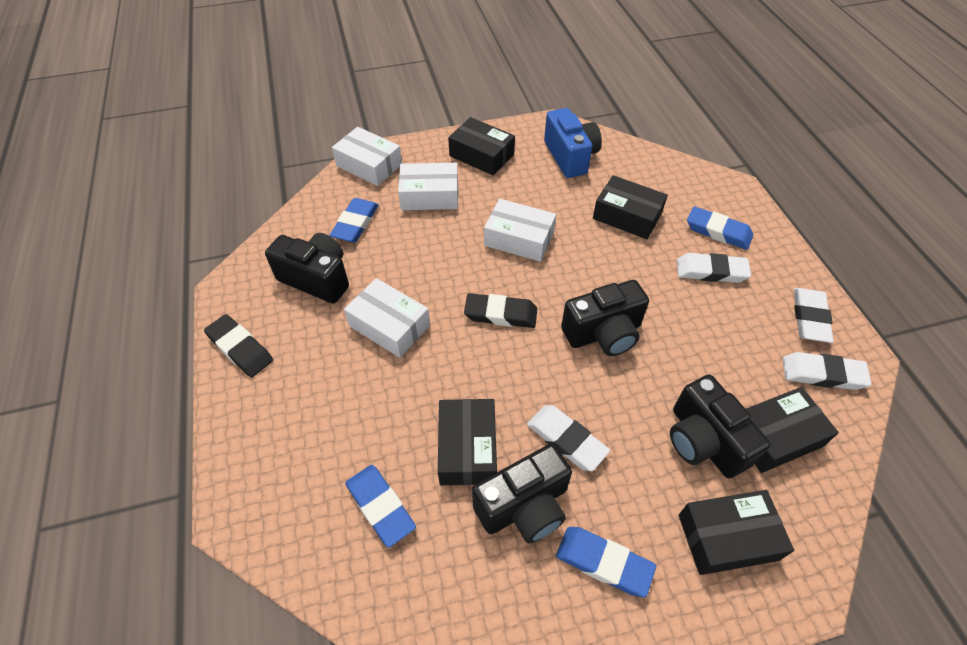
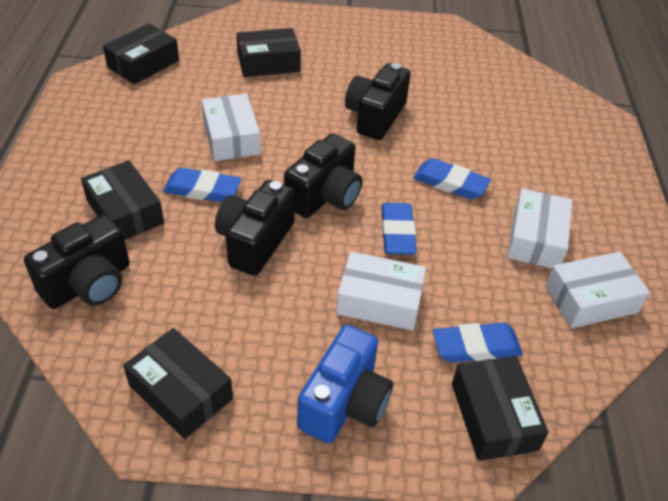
black eraser: [204,314,273,377] [464,293,537,328] = 2 -> none = 0
white eraser: [527,405,610,471] [677,253,751,283] [783,352,872,390] [794,288,834,343] = 4 -> none = 0

